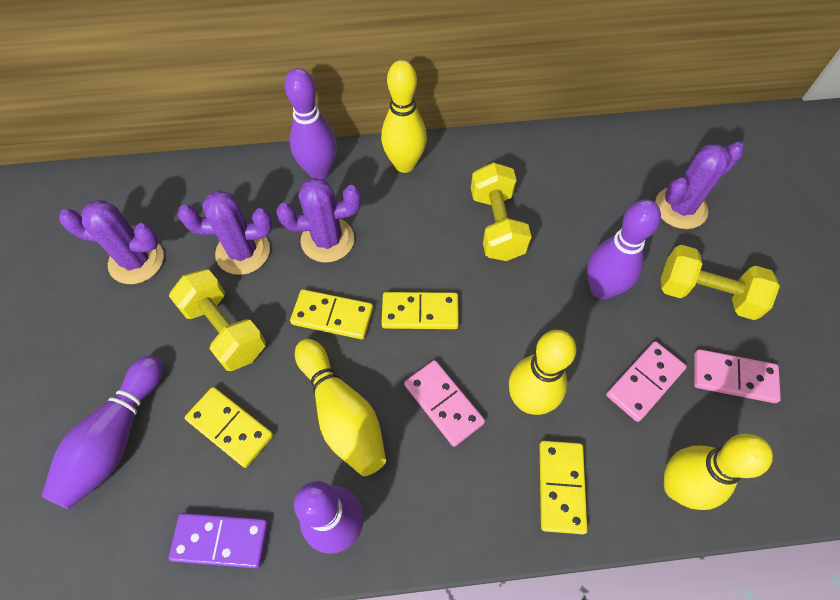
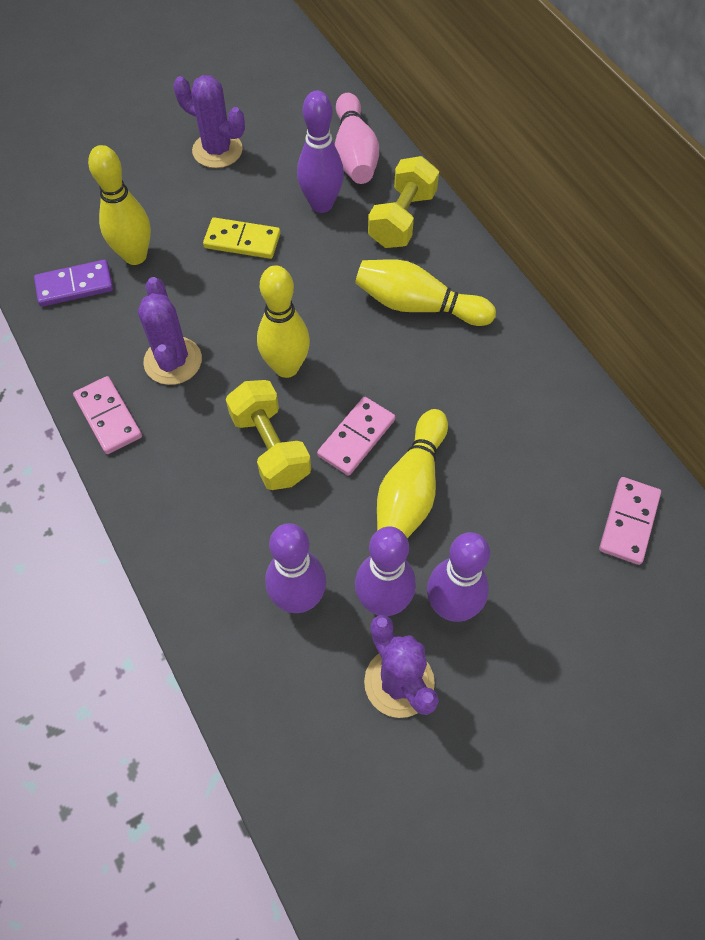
pink bowling pin: none = 0 -> [335,93,379,184] = 1
purple cactus: [59,200,164,284] [178,190,273,275] [276,178,361,263] [655,142,744,229] = 4 -> [138,277,202,385] [173,75,245,168] [364,615,439,718] = 3
yellow domino: [185,387,273,468] [290,289,373,339] [382,292,459,329] [540,441,587,534] = 4 -> [203,217,280,259] = 1
yellow dumbbell: [169,269,266,371] [471,162,531,261] [661,245,780,320] = 3 -> [226,380,311,490] [368,156,439,248] = 2

